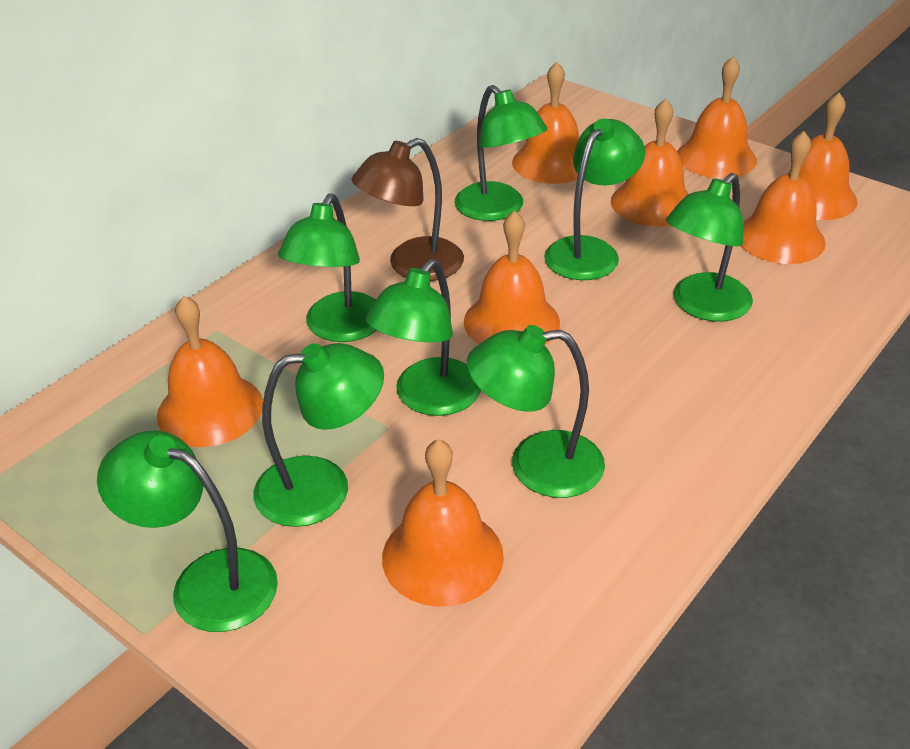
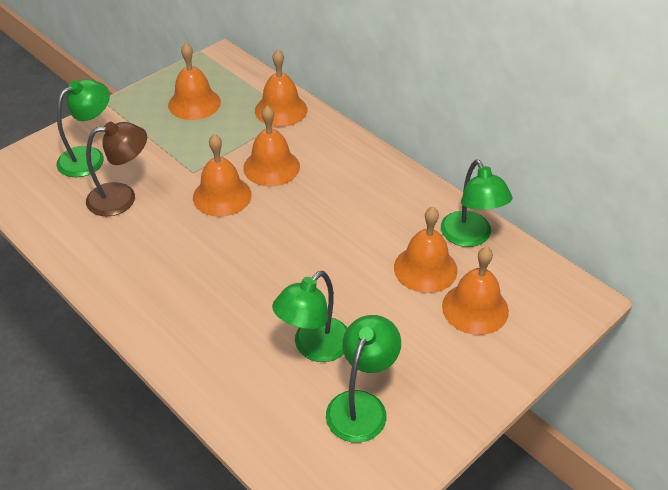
green lamp: [97,430,278,632] [253,343,384,527] [278,194,377,342] [366,259,481,416] [455,85,547,221] [467,325,605,498] [544,119,645,280] [666,173,753,322] = 8 -> [56,79,110,177] [272,271,347,362] [326,315,401,443] [441,159,513,247] = 4
orange bell: [157,296,263,447] [382,439,504,607] [464,210,560,345] [512,62,579,184] [611,99,689,226] [677,57,757,178] [741,131,826,264] [788,92,857,220] = 8 -> [168,43,221,120] [193,134,252,217] [243,105,300,187] [255,49,307,127] [394,207,457,293] [442,247,509,335] = 6

